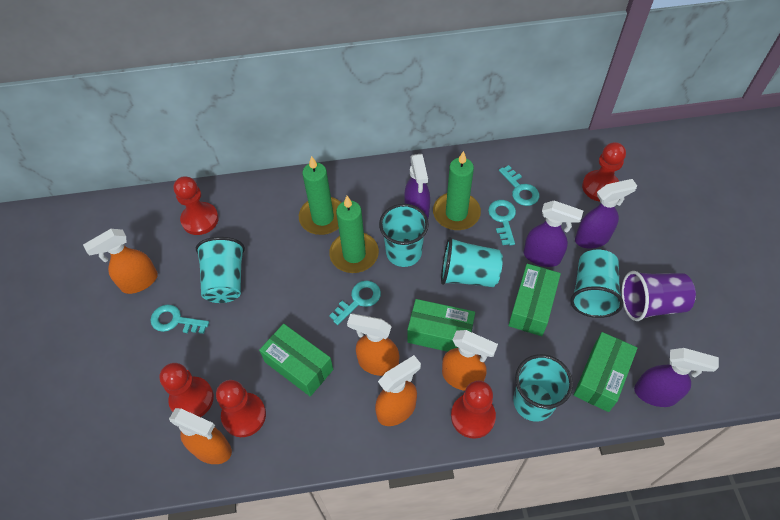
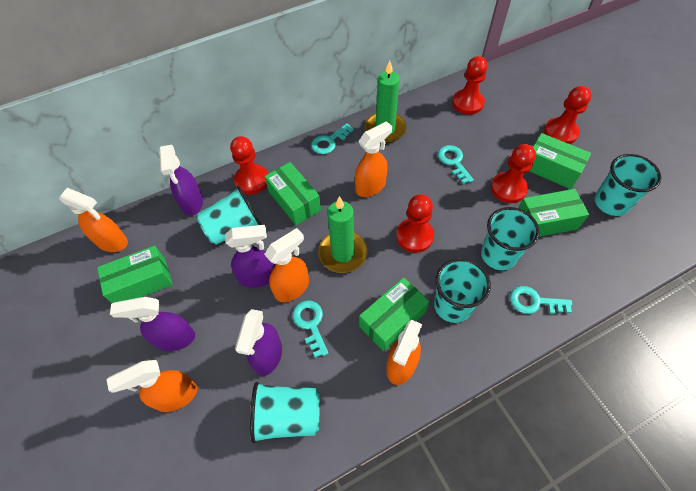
green box: [259,324,333,397] [407,299,475,352] [508,264,561,336] [574,332,637,412] = 4 -> [97,246,173,303] [264,162,321,225] [359,277,429,351] [519,189,589,237] [529,133,591,189] = 5
green candle: [299,156,341,235] [329,196,379,273] [433,151,481,230] = 3 -> [318,196,368,273] [365,60,407,143] = 2
purple cup: [622,271,696,321] = 1 -> none = 0

